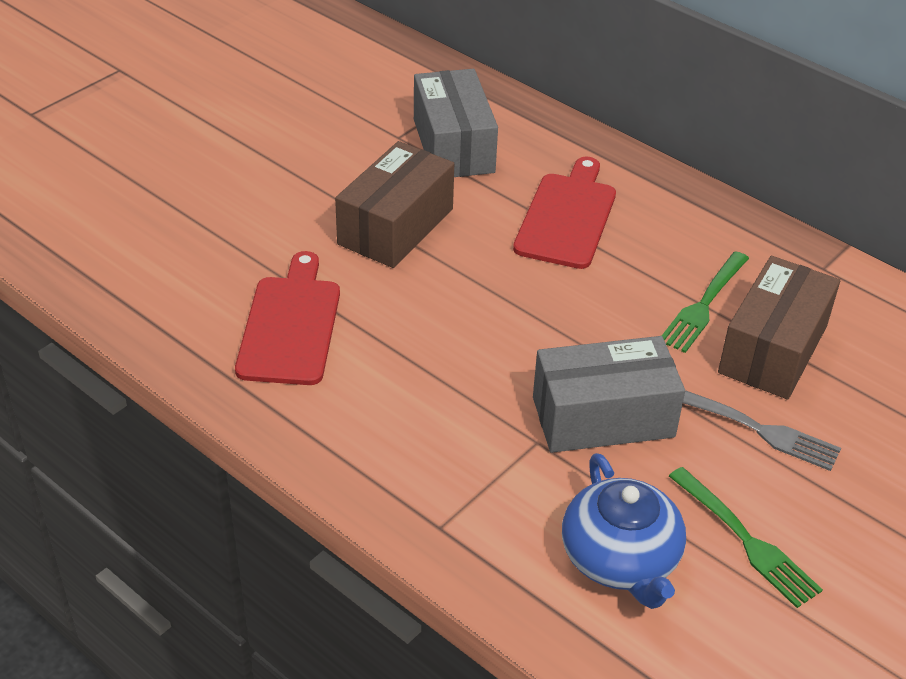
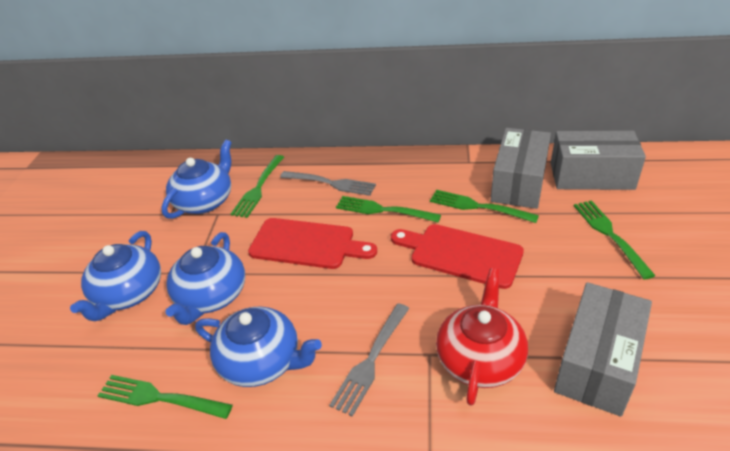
blue teapot: [562,453,686,609] = 1 -> [70,231,161,321] [161,140,232,219] [165,232,245,325] [195,307,322,387] = 4
brown box: [335,141,454,268] [718,256,840,399] = 2 -> none = 0
green fork: [662,251,749,353] [669,467,823,608] = 2 -> [97,375,233,419] [231,155,284,218] [336,196,441,223] [430,190,539,223] [574,200,656,279] = 5
grey box: [414,69,498,177] [533,336,685,453] = 2 -> [490,128,551,209] [551,131,646,190] [554,282,652,417] = 3
grey fork: [683,390,841,471] = 1 -> [280,171,376,196] [329,303,409,417] = 2
red teapot: none = 0 -> [436,268,528,406] = 1

